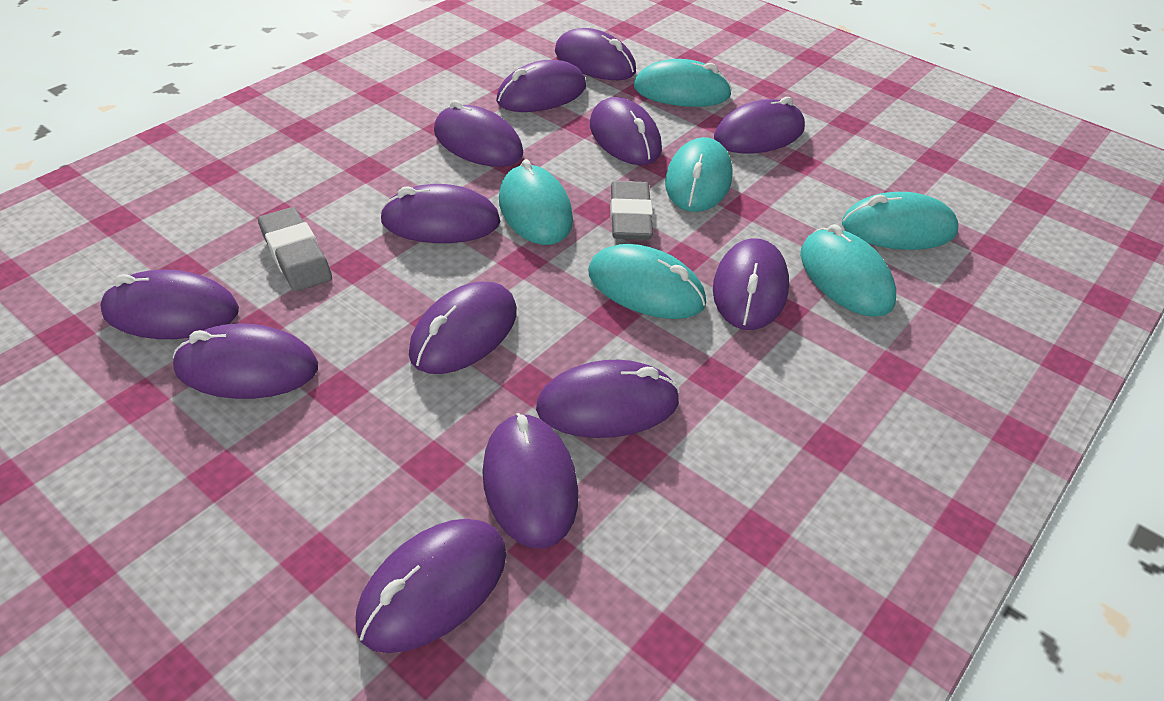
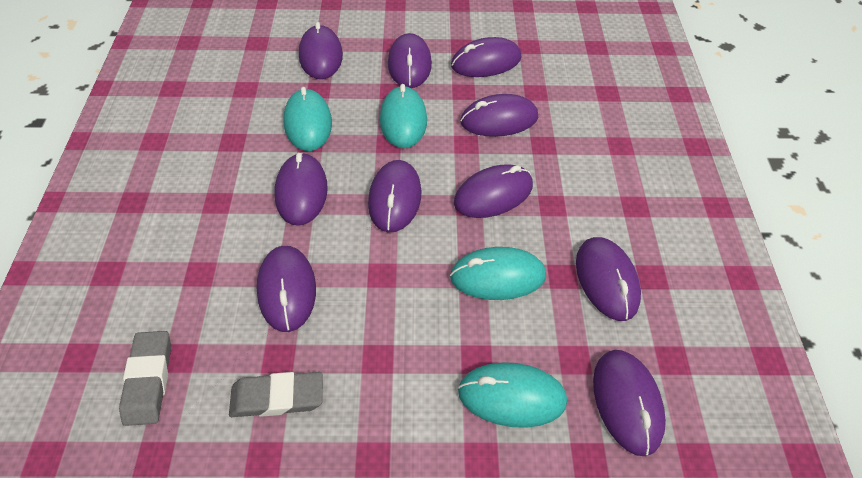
purple mouse: [100,270,239,339] [173,324,318,399] [356,519,506,653] [380,184,501,243] [409,282,517,374] [434,100,523,167] [482,413,578,548] [496,60,586,112] [536,360,680,438] [555,28,636,80] [590,97,662,165] [713,238,789,330] [714,97,805,153] = 13 -> [257,246,316,332] [275,153,328,226] [299,22,343,79] [368,160,422,233] [388,33,432,88] [451,37,522,77] [454,164,533,218] [460,94,538,137] [576,237,641,321] [593,350,666,456] = 10
turquoise mouse: [499,159,573,245] [588,244,706,319] [633,59,732,107] [665,137,733,212] [800,224,896,317] [842,192,958,250] = 6 -> [283,87,332,151] [380,84,427,148] [450,247,546,300] [458,362,567,428] = 4

